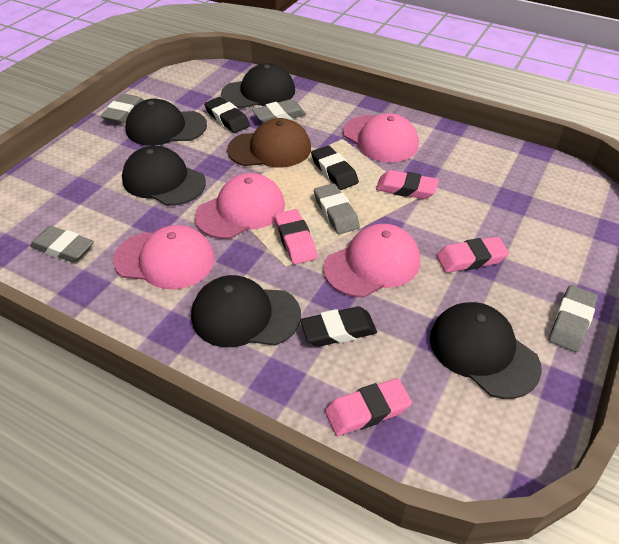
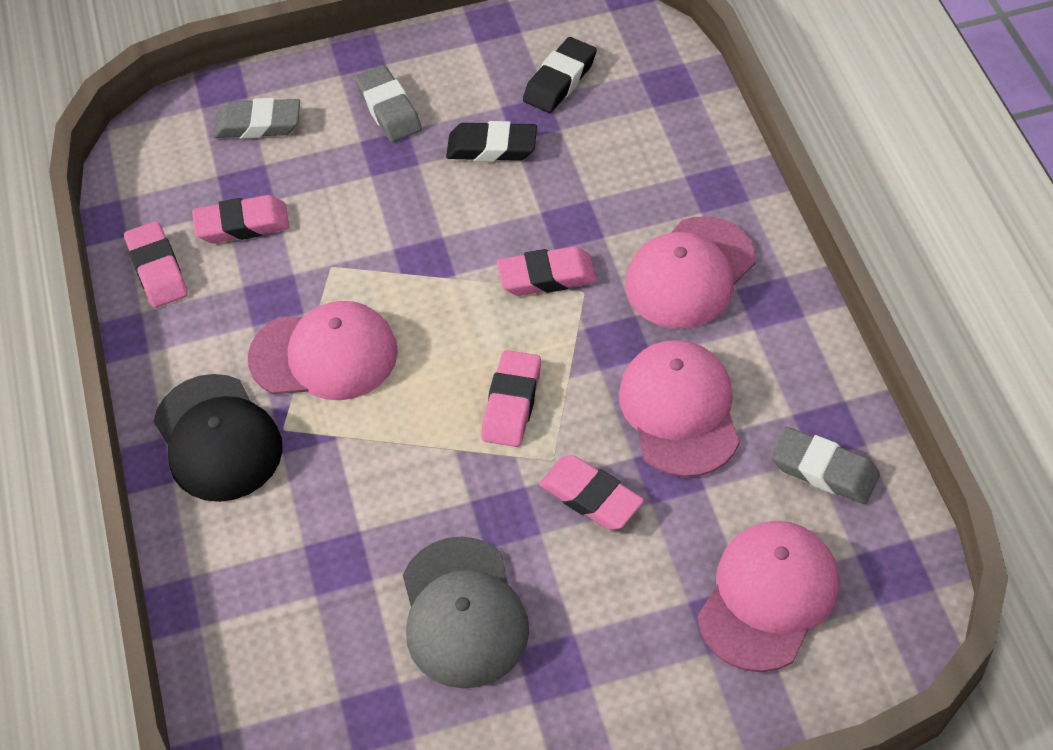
black cap: [122,146,206,206] [126,99,207,146] [191,275,301,347] [221,63,295,108] [430,302,542,399] = 5 -> [154,374,283,502] = 1
black eraser: [204,97,250,133] [300,306,377,347] [311,145,359,190] = 3 -> [446,121,537,162] [523,37,597,113] = 2
brown cap: [227,118,311,167] = 1 -> none = 0
grey cap: none = 0 -> [403,536,529,689] = 1
grey eraser: [30,226,94,263] [100,94,144,124] [252,99,306,123] [314,183,360,234] [549,285,597,352] = 5 -> [213,98,300,139] [355,65,422,142] [770,427,880,504] = 3
pink eraser: [274,209,317,264] [325,378,412,436] [376,170,439,199] [436,237,509,273] = 4 -> [124,221,188,308] [192,195,289,243] [481,350,541,447] [497,247,597,296] [539,455,644,530] = 5

